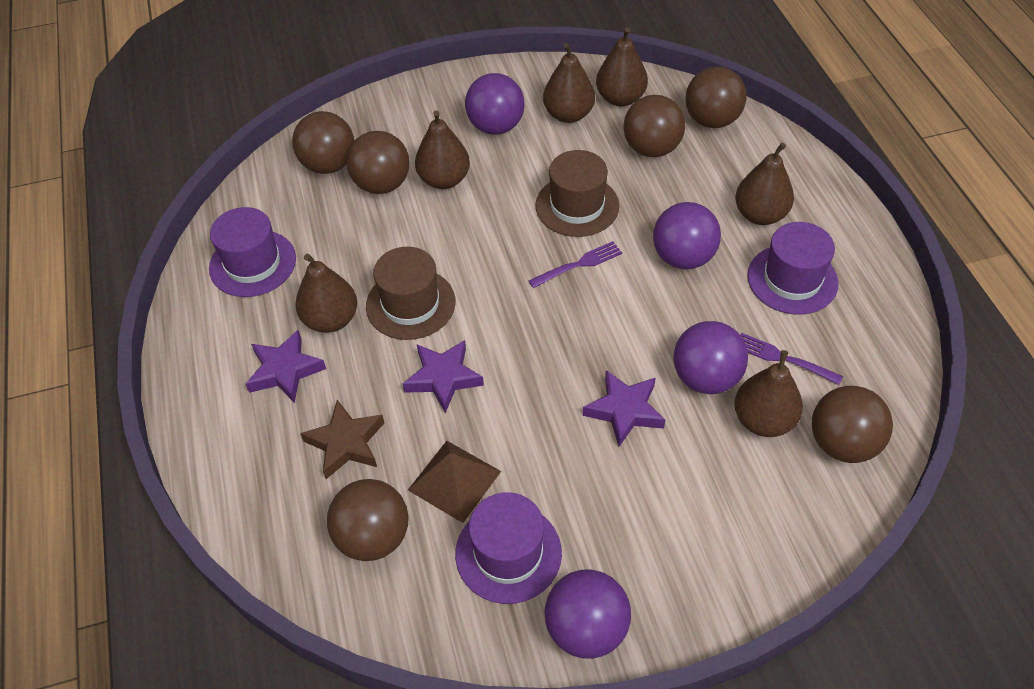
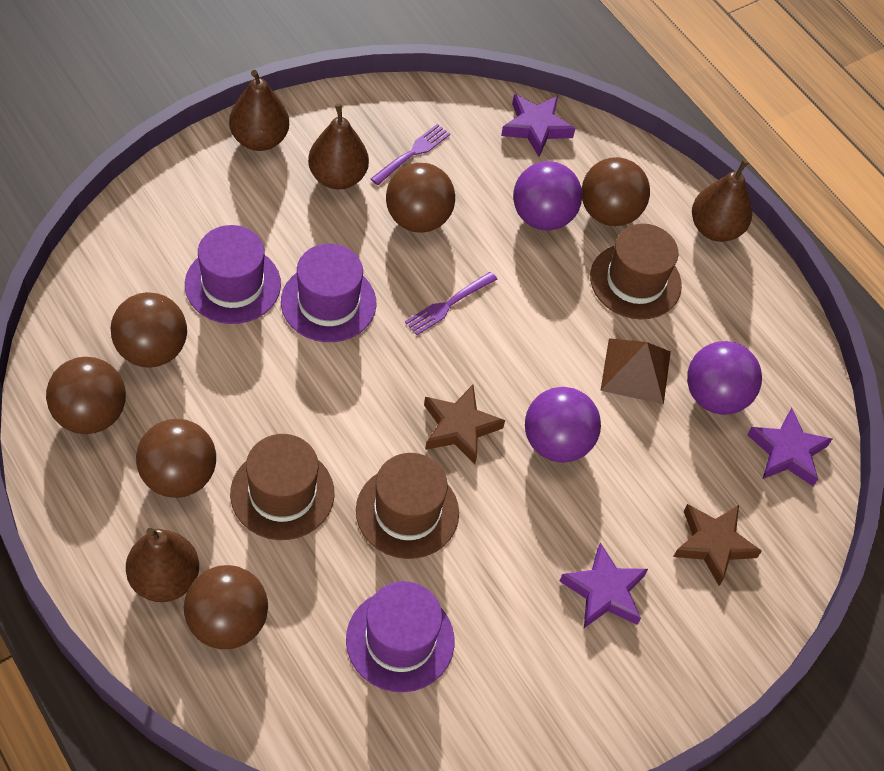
brown hat: [366,247,455,340] [535,150,619,237] = 2 -> [230,434,334,540] [356,453,459,559] [590,224,682,319] = 3
brown pear: [295,253,357,333] [415,110,470,189] [543,43,595,123] [596,27,648,106] [734,350,803,437] [735,142,794,225] = 6 -> [126,528,199,602] [229,70,289,151] [308,103,369,189] [692,159,752,242] = 4
brown star: [300,400,384,479] = 1 -> [424,385,505,464] [673,504,762,586] = 2
purple ball: [465,73,525,135] [545,569,631,659] [653,202,721,269] [673,321,748,394] = 4 -> [513,161,582,231] [525,387,601,463] [687,341,762,415] = 3

